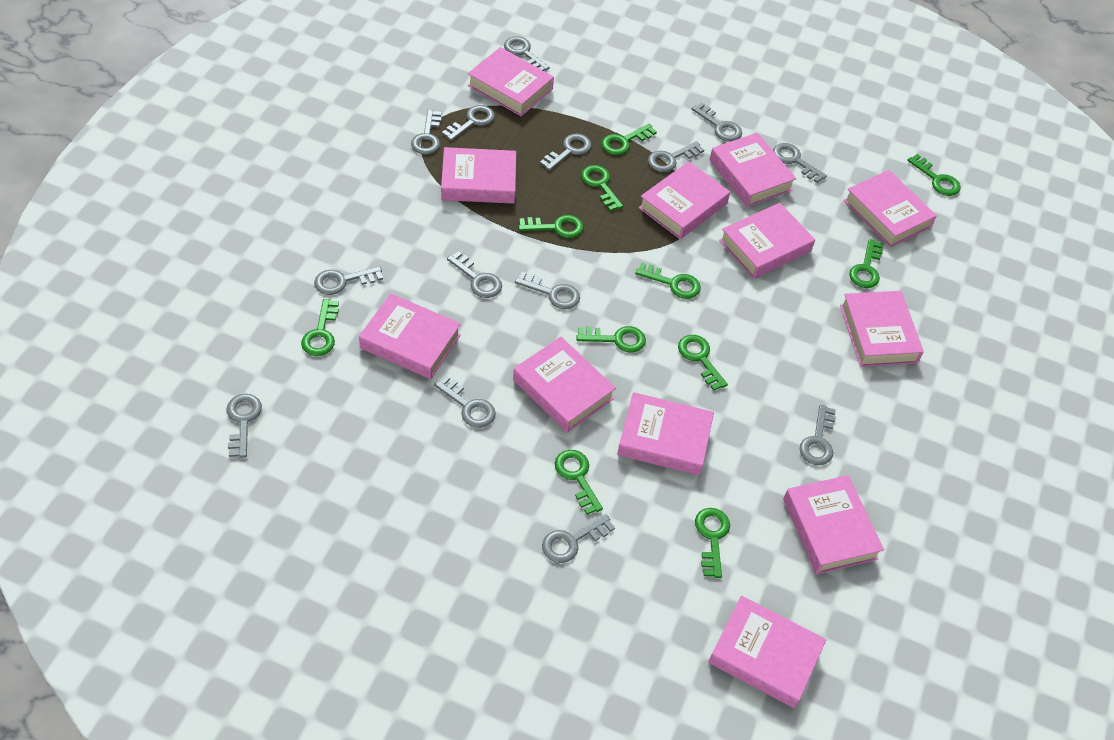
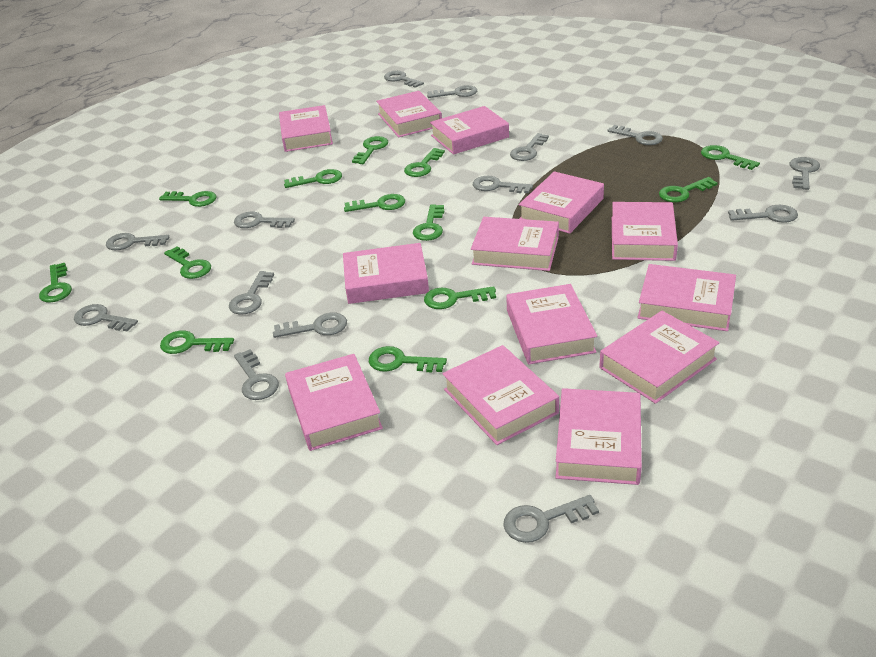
green key: [301,299,339,356] [518,215,584,238] [554,450,603,515] [576,326,646,352] [581,165,623,211] [601,124,657,155] [635,262,701,299] [678,335,728,391] [695,508,730,578] [849,239,883,288] [907,154,961,196] = 11 -> [39,263,72,302] [159,191,217,207] [160,330,234,354] [164,247,211,279] [284,169,342,188] [344,194,405,212] [352,136,388,164] [369,346,447,372] [404,148,445,177] [413,204,444,241] [424,286,496,309] [659,177,718,202] [701,145,760,170] = 13
pink book: [359,293,461,379] [441,147,516,204] [468,47,554,116] [513,337,616,433] [617,392,714,475] [638,161,730,239] [708,596,826,708] [709,133,796,207] [719,203,815,279] [783,475,884,574] [840,291,924,367] [844,170,937,247] = 12 -> [279,105,333,152] [285,354,383,451] [343,243,429,304] [376,91,442,137] [430,106,509,155] [443,345,559,445] [471,217,559,271] [506,284,597,364] [519,171,604,234] [555,388,642,485] [599,311,720,404] [612,202,678,261] [637,264,736,331] = 13

